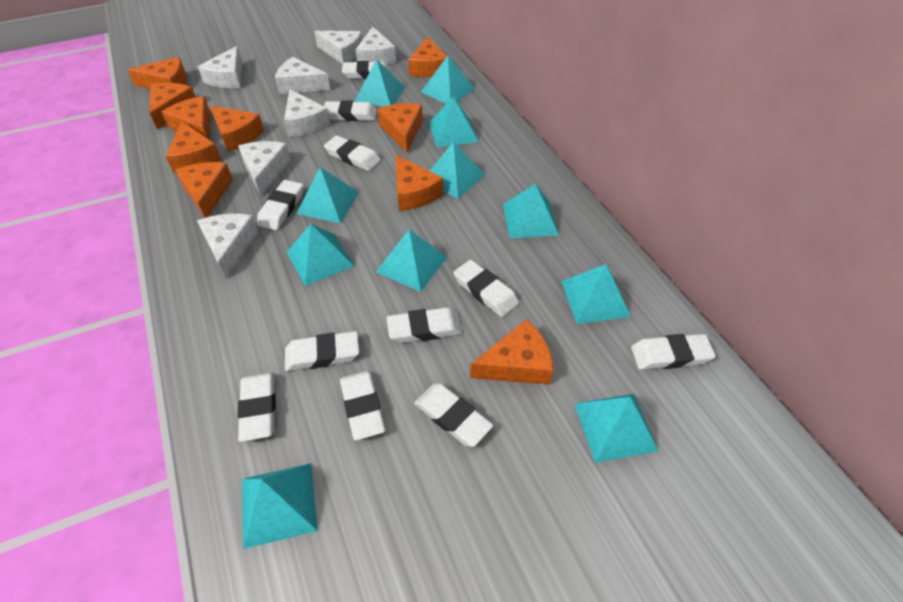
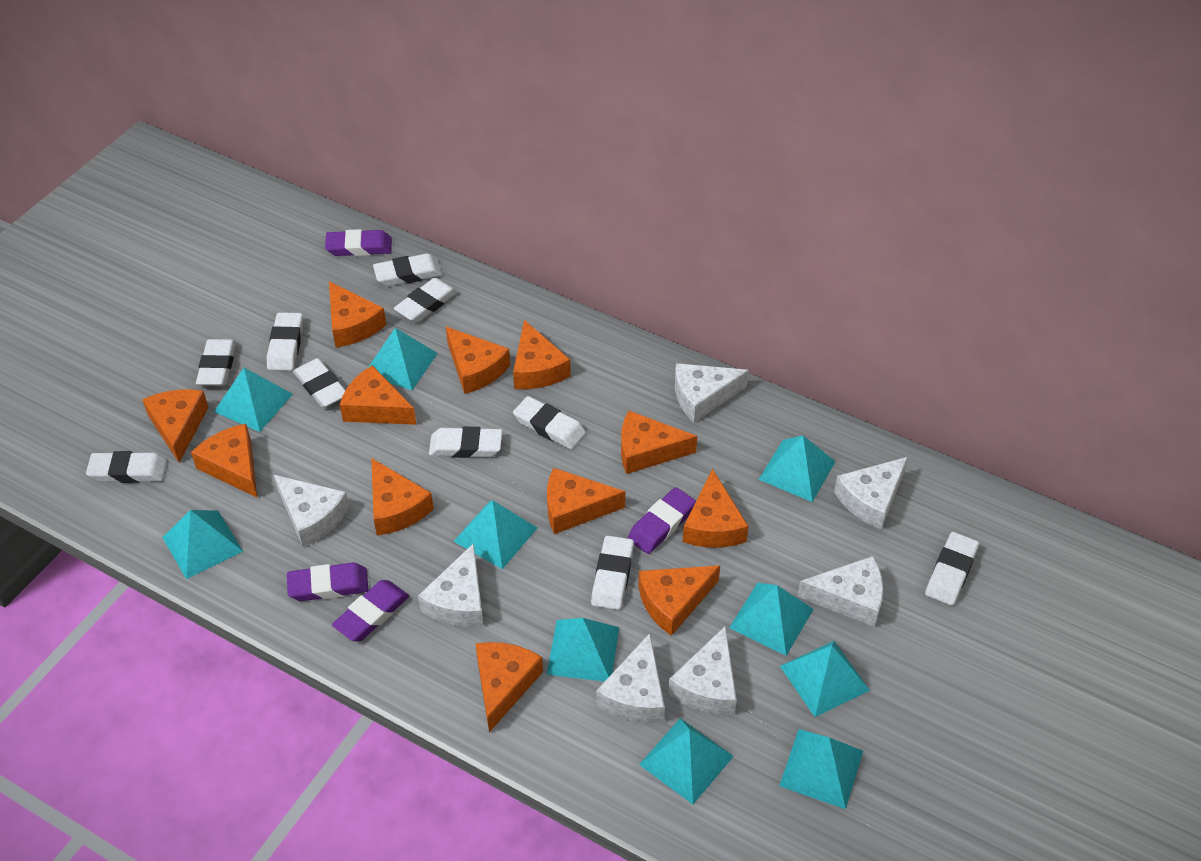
orange cheese: [127,57,187,89] [150,83,195,130] [162,96,211,140] [165,121,221,173] [175,162,233,218] [210,105,264,152] [378,103,423,153] [395,155,443,211] [409,36,447,77] [470,319,554,385] = 10 -> [142,389,209,463] [191,424,257,497] [329,281,386,347] [340,365,416,425] [371,458,434,535] [446,327,510,394] [475,642,543,732] [513,320,571,389] [547,468,625,534] [621,411,697,474] [638,565,720,636] [683,469,749,547] = 12
purple eraser: none = 0 -> [287,562,368,601] [325,229,392,256] [332,580,409,641] [628,487,696,554] = 4
turquoise pyramid: [242,463,318,549] [287,224,354,286] [296,167,359,223] [355,59,405,107] [376,229,447,292] [421,56,475,104] [429,96,479,148] [430,142,485,199] [503,184,559,238] [561,264,631,324] [574,394,658,463] = 11 -> [162,510,243,579] [214,368,293,432] [368,328,438,391] [453,500,537,569] [547,618,619,682] [639,718,734,804] [729,583,814,656] [759,436,836,502] [779,729,863,809] [780,641,870,717] = 10
white eraser: [237,372,276,442] [257,180,304,230] [285,331,359,371] [324,100,377,121] [324,135,381,171] [340,371,385,441] [342,61,391,79] [387,307,462,343] [414,383,493,447] [453,260,519,317] [631,334,716,370] = 11 -> [86,451,167,483] [196,339,236,386] [267,312,303,371] [293,358,346,408] [373,253,442,286] [394,278,458,323] [429,426,502,458] [513,396,586,450] [591,536,634,610] [925,532,979,606] = 10

